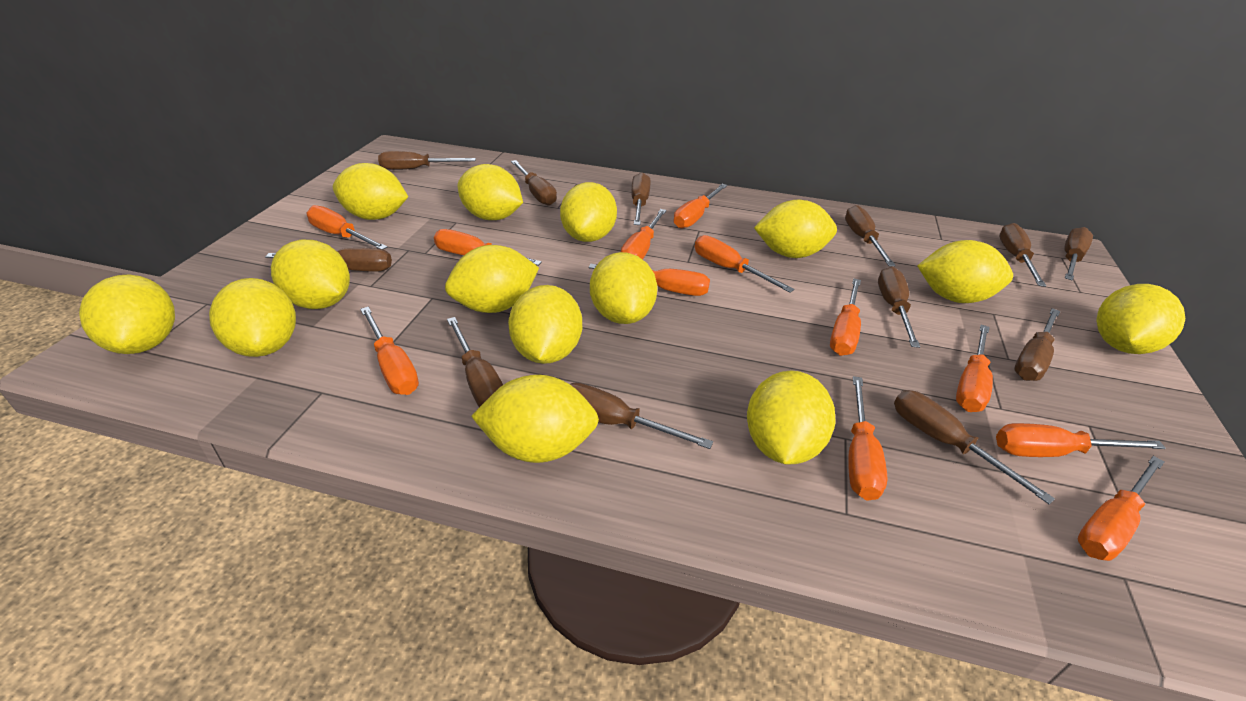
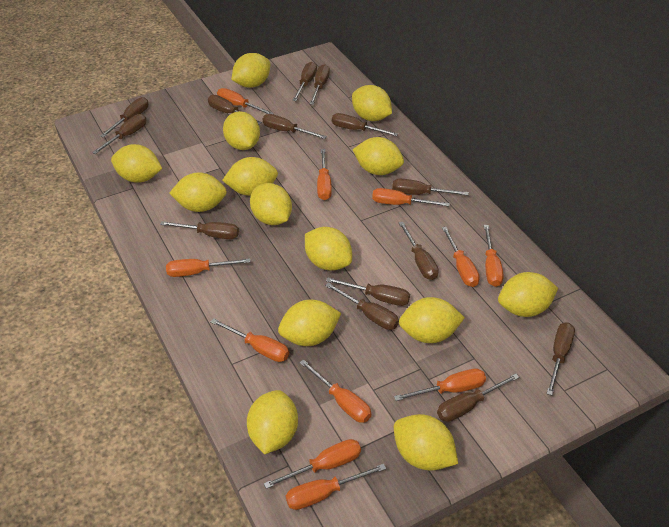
brown screwdriver: [265,248,392,272] [378,151,476,170] [447,317,503,407] [511,160,557,206] [570,383,713,449] [631,173,651,225] [845,205,896,266] [878,267,920,348] [894,390,1055,504] [999,223,1046,287] [1014,308,1060,381] [1064,227,1093,281] = 12 -> [92,114,146,154] [100,97,149,138] [160,221,239,239] [208,95,262,125] [263,114,327,139] [292,62,317,101] [310,64,330,105] [325,282,399,330] [326,277,410,306] [332,113,398,136] [392,179,469,195] [399,222,439,280] [437,374,519,422] [547,322,575,396] = 14
orange screwdriver: [307,205,387,249] [360,307,419,395] [434,229,542,266] [588,264,710,296] [621,209,666,260] [674,184,727,229] [695,235,794,293] [830,279,861,356] [848,376,888,500] [956,325,993,412] [996,423,1166,457] [1078,456,1164,561] = 12 -> [166,258,250,277] [210,318,289,362] [217,88,274,114] [264,439,361,489] [286,464,386,510] [299,359,371,423] [317,149,332,200] [372,188,450,207] [394,369,486,401] [442,227,480,287] [484,225,504,287] = 11

